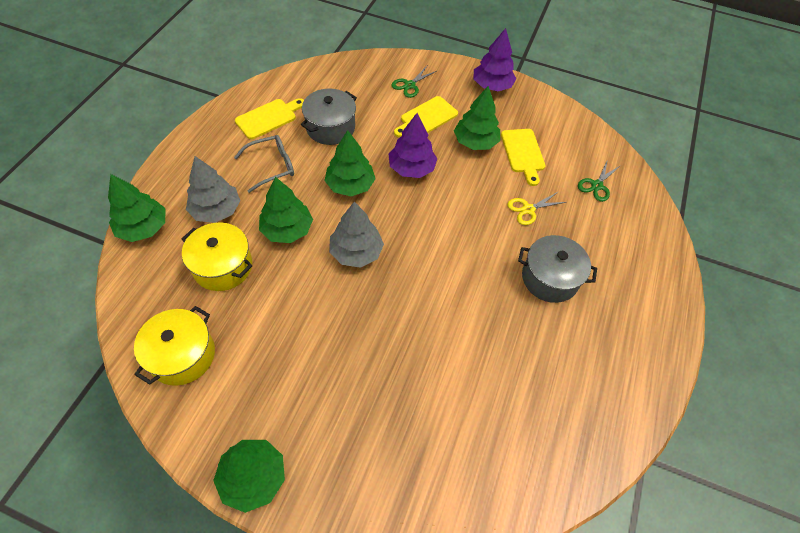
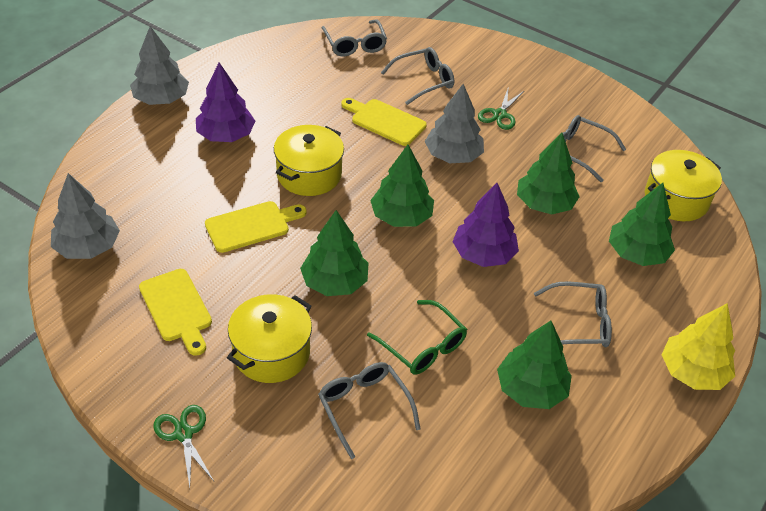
green glasses: none = 0 -> [367,300,467,375] = 1
grey glasses: [234,135,294,193] = 1 -> [318,362,420,459] [321,19,387,56] [381,47,454,105] [534,281,612,347] [563,115,626,182] = 5
grey pot: [301,89,357,145] [518,235,597,303] = 2 -> none = 0
grey tree: [186,156,240,223] [329,202,384,268] = 2 -> [51,173,120,259] [130,26,189,105] [425,84,484,163] = 3
yellow pot: [134,306,215,386] [182,222,253,291] = 2 -> [227,294,312,383] [274,125,344,196] [645,150,722,221] = 3
yellow scissors: [507,191,566,225] = 1 -> none = 0
yellow tree: none = 0 -> [662,303,735,390] = 1

